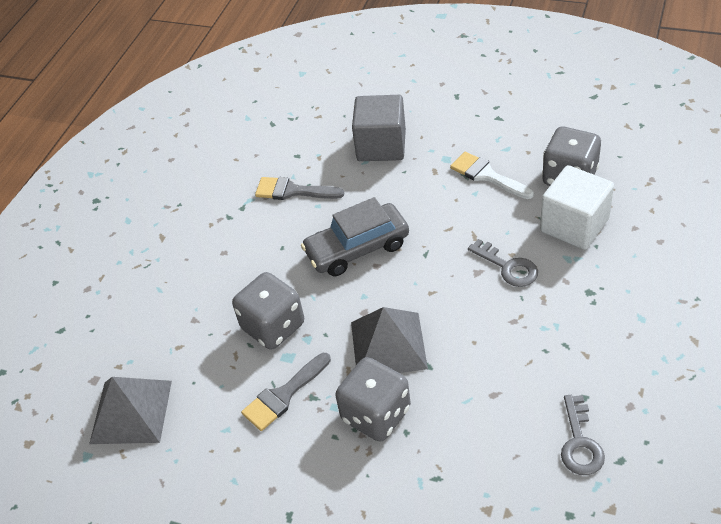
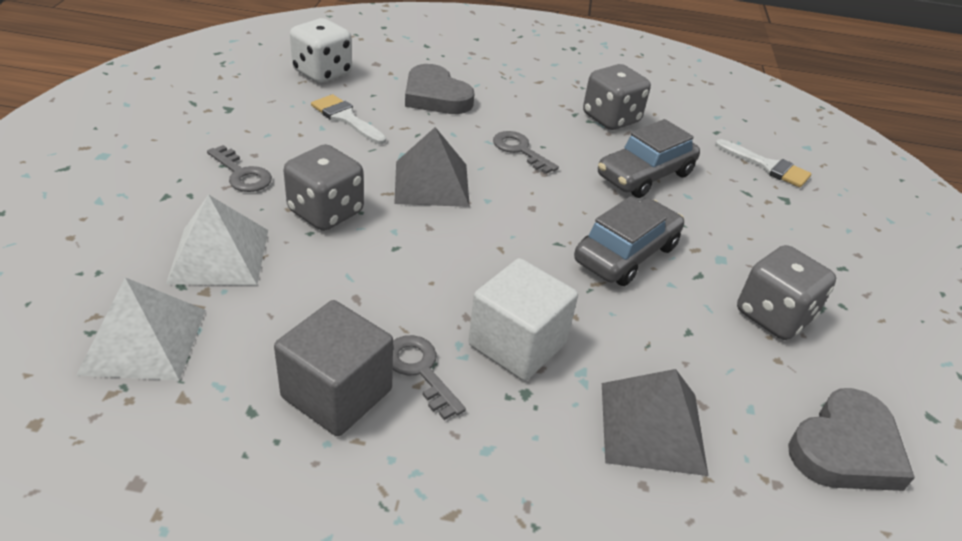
grey brush: [241,353,331,431] [255,177,344,200] = 2 -> none = 0
grey car: [301,197,409,276] = 1 -> [574,196,684,286] [598,119,700,198] = 2
grey heart: none = 0 -> [405,64,475,114] [788,388,915,491] = 2
grey key: [468,239,538,287] [561,395,605,475] = 2 -> [207,145,272,192] [393,335,466,420] [493,131,559,174] = 3
white brush: [450,152,534,199] = 1 -> [311,94,386,144] [715,139,811,187] = 2
white dice: none = 0 -> [290,18,352,83] = 1
white pyramid: none = 0 -> [76,277,205,381] [166,194,268,285] = 2

